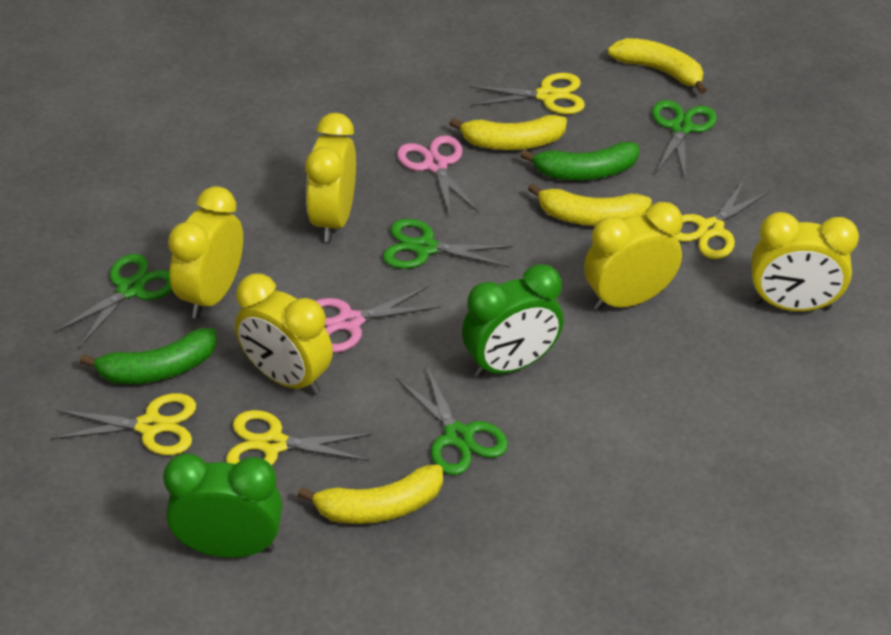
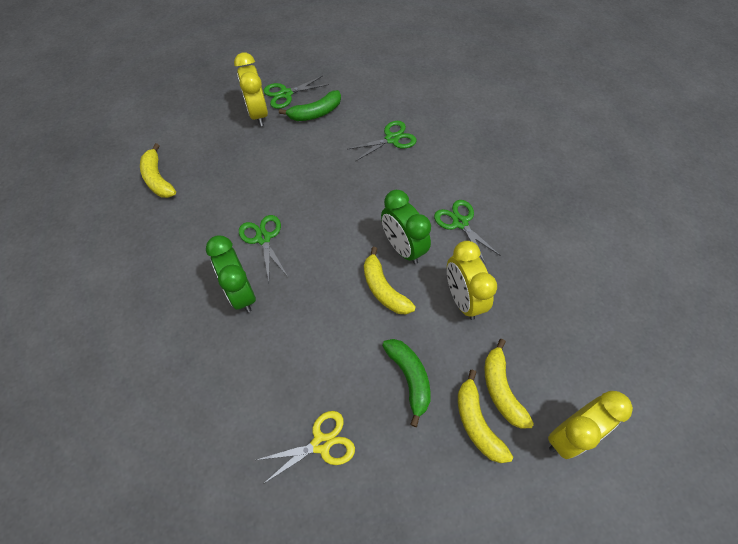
pink scissors: [316,286,440,353] [397,135,479,216] = 2 -> none = 0
yellow clock: [168,186,243,319] [235,274,333,395] [305,113,356,242] [584,202,683,311] [751,212,859,311] = 5 -> [234,53,268,126] [447,241,497,320] [548,391,633,459] = 3
yellow scissors: [51,393,196,455] [226,410,372,466] [469,73,585,114] [675,179,771,259] = 4 -> [257,411,355,484] = 1

